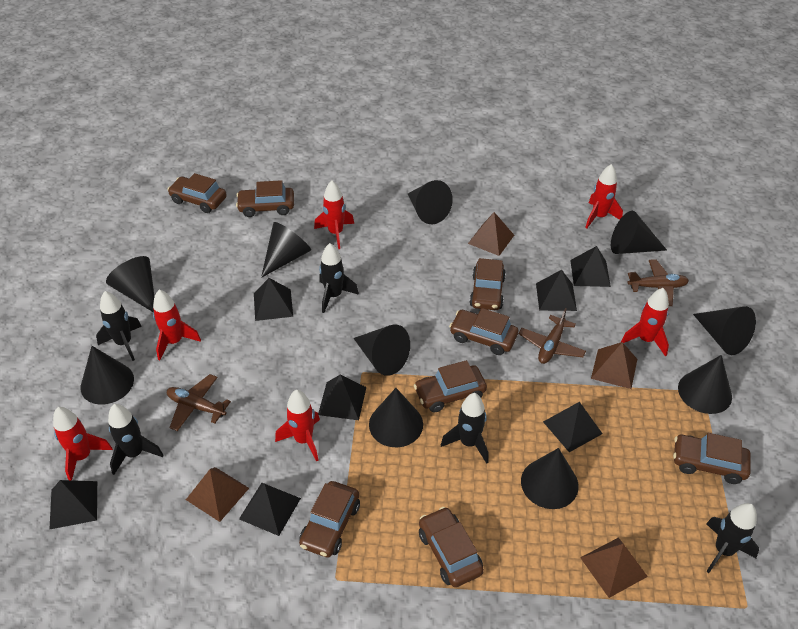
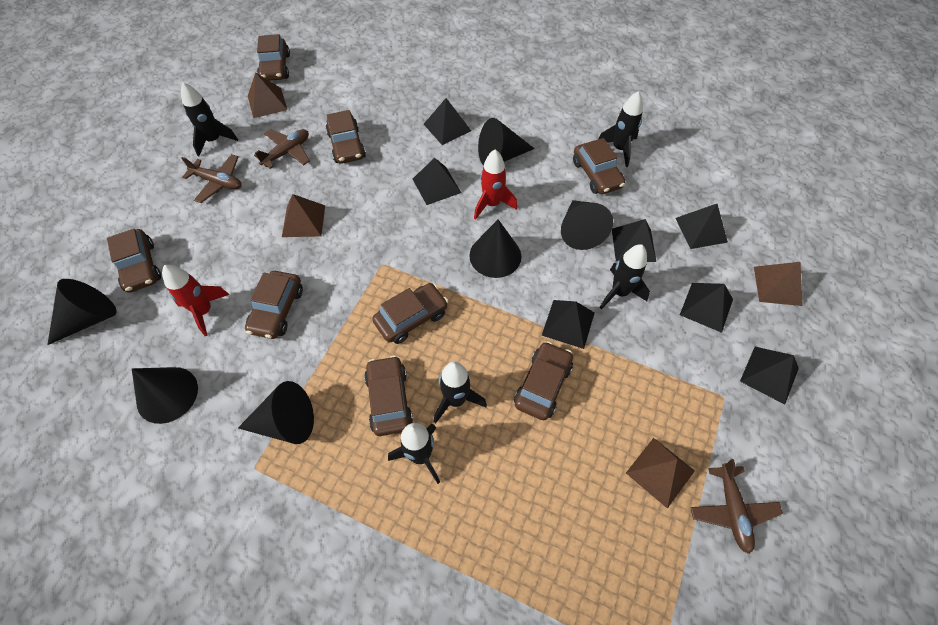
black cone: [81,346,134,404] [106,256,154,312] [261,222,311,278] [353,324,410,376] [369,388,423,447] [408,180,453,224] [521,448,579,509] [611,211,667,254] [678,355,732,414] [693,306,756,355] = 10 -> [47,279,117,345] [132,367,198,424] [238,381,314,444] [469,219,522,278] [478,118,535,166] [561,200,613,250] = 6
red rocket: [53,407,113,480] [153,290,201,360] [275,390,320,462] [314,181,354,249] [585,164,623,229] [621,288,669,357] = 6 -> [162,265,229,336] [474,149,517,220] = 2

